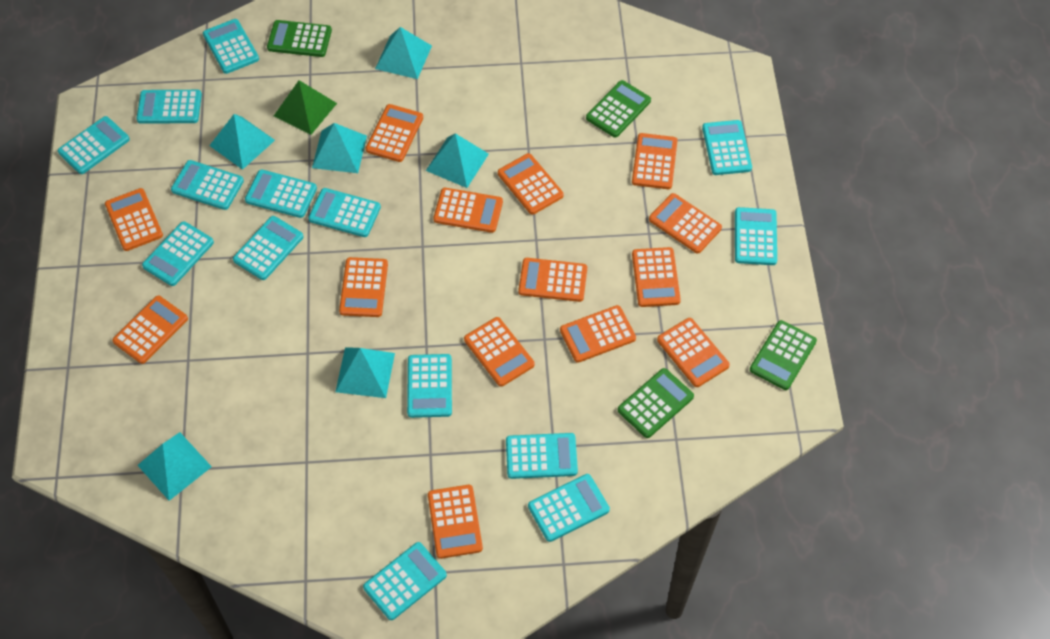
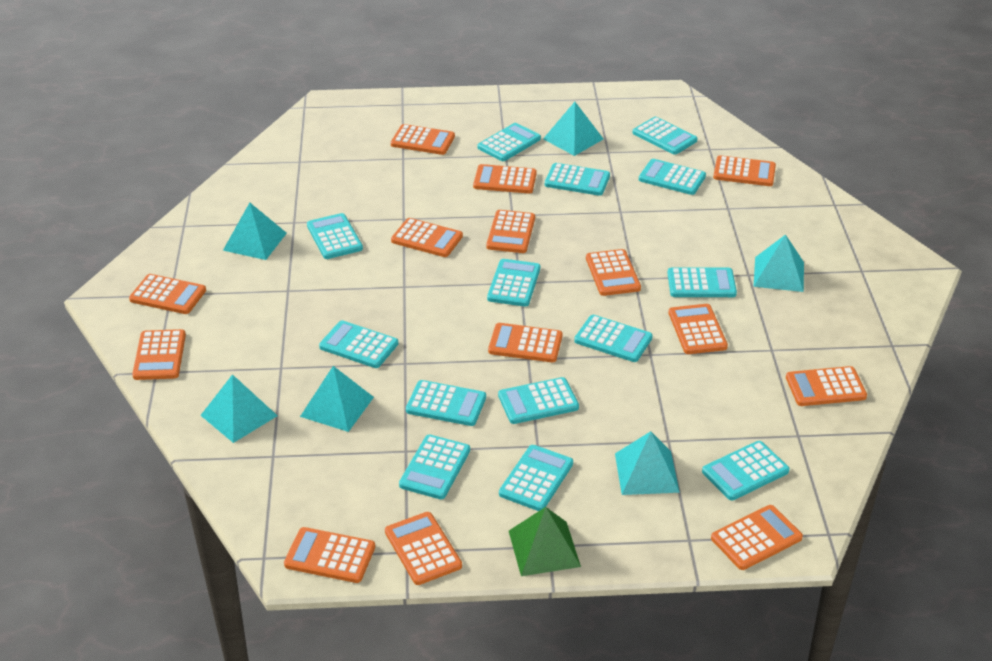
green calculator: [267,20,332,57] [586,80,651,138] [618,368,694,438] [750,320,817,390] = 4 -> none = 0

